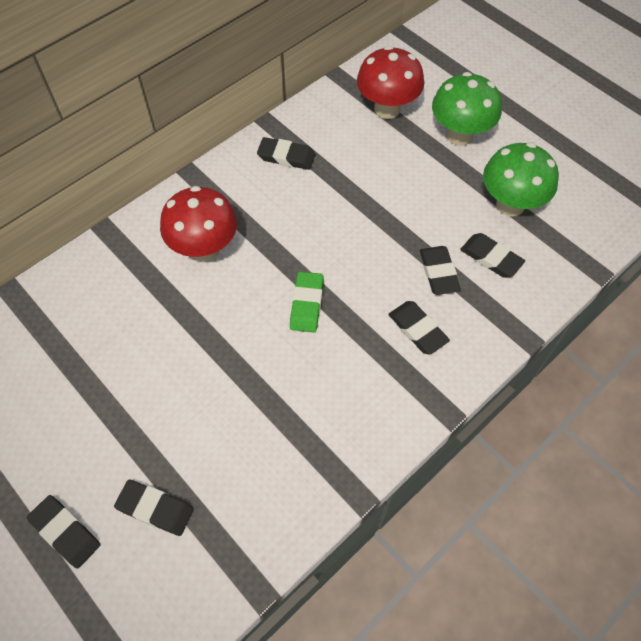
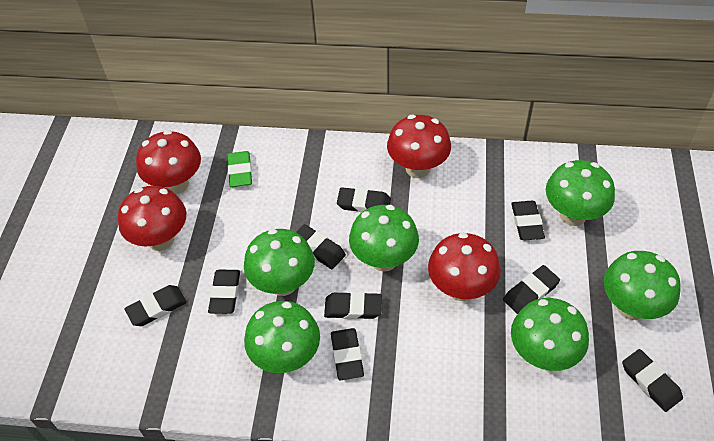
black eraser: [27,495,100,568] [114,480,194,536] [257,137,315,170] [388,301,450,355] [420,246,461,295] [460,233,525,278] = 6 -> [124,285,187,326] [208,270,240,314] [296,224,346,269] [324,292,382,319] [331,328,364,380] [337,187,391,213] [503,265,560,314] [511,201,545,241] [622,349,683,412] = 9
green mushroom: [432,72,502,146] [483,143,559,217] = 2 -> [244,229,315,296] [244,301,320,373] [349,205,419,272] [511,298,589,371] [546,160,615,226] [604,251,681,320] = 6
red mushroom: [160,186,237,261] [357,46,424,119] = 2 -> [118,186,186,251] [136,130,201,194] [387,115,451,178] [428,233,501,301] = 4

